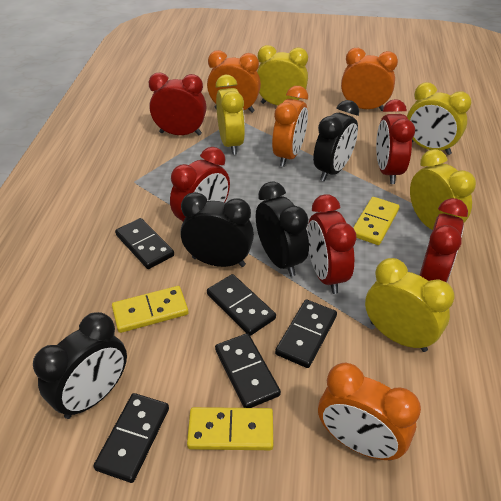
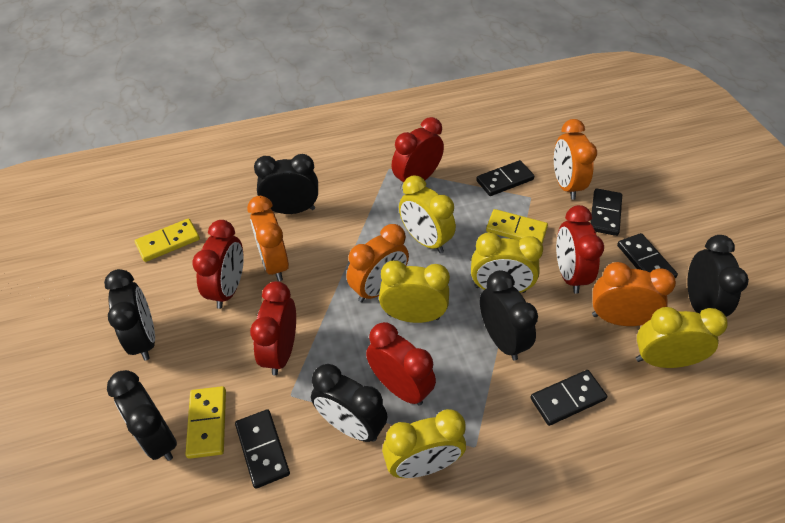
black clock: [33,312,127,419] [181,192,254,267] [256,182,309,277] [313,100,359,181] = 4 -> [104,269,155,360] [107,370,177,461] [254,154,318,214] [311,364,388,442] [480,270,538,360] [687,235,749,317] = 6

